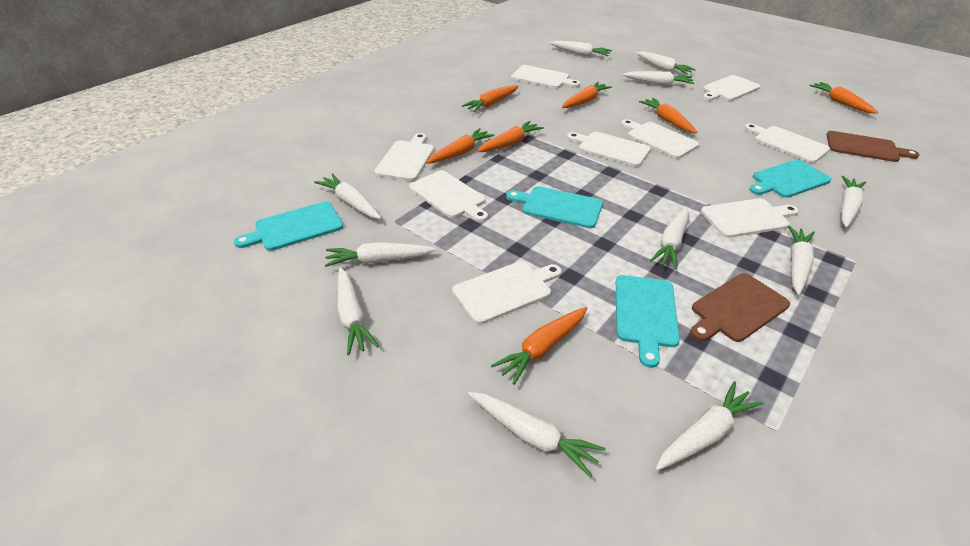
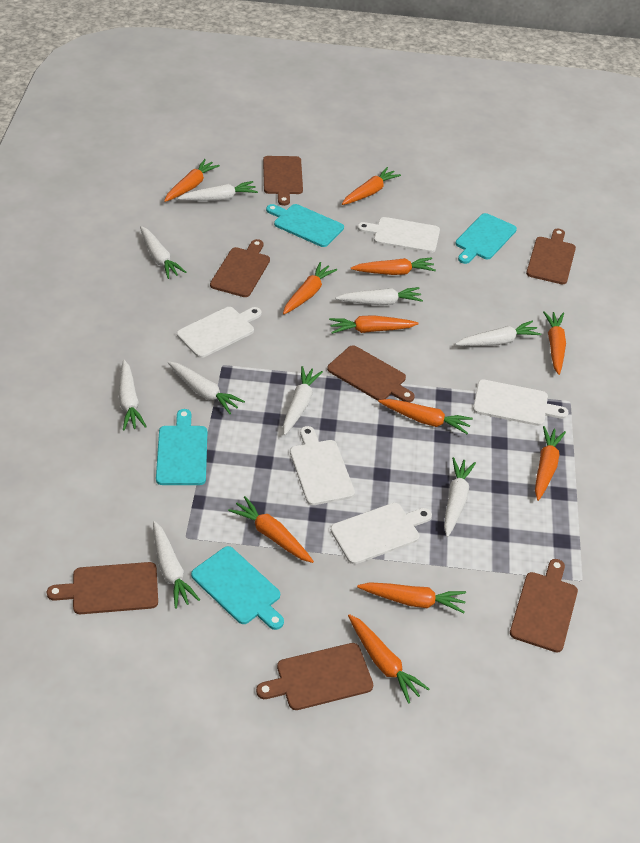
brown cutting board: [690,273,790,342] [827,131,919,162] = 2 -> [47,562,158,614] [210,239,270,297] [256,643,373,710] [263,156,303,206] [327,345,415,402] [510,559,578,653] [526,229,576,284] = 7
orange carrot: [426,128,494,164] [462,85,519,112] [477,121,544,152] [491,307,587,385] [562,82,612,108] [639,98,697,133] [809,82,878,114] = 7 -> [164,159,220,202] [228,496,314,563] [283,262,337,314] [329,315,419,334] [342,167,401,205] [348,614,429,704] [351,257,436,275] [357,582,466,613] [378,399,473,434] [535,426,566,501] [543,311,566,375] = 11
white carrot: [314,173,381,219] [325,242,437,267] [337,267,379,355] [468,392,606,478] [550,41,612,56] [623,71,694,86] [636,51,696,74] [650,207,689,269] [656,381,763,470] [788,226,815,295] [841,176,866,227] = 11 -> [119,360,147,431] [140,226,186,279] [153,521,200,609] [168,361,245,414] [177,181,258,201] [283,366,323,435] [335,287,423,305] [444,457,476,537] [456,321,541,346] = 9
white cutting board: [374,133,434,181] [409,170,488,222] [452,261,562,324] [511,65,580,88] [567,131,651,167] [621,119,699,158] [701,198,799,238] [703,75,761,101] [744,123,830,163] = 9 -> [177,307,262,358] [290,426,355,505] [331,503,432,564] [358,217,440,253] [473,379,569,426] = 5

